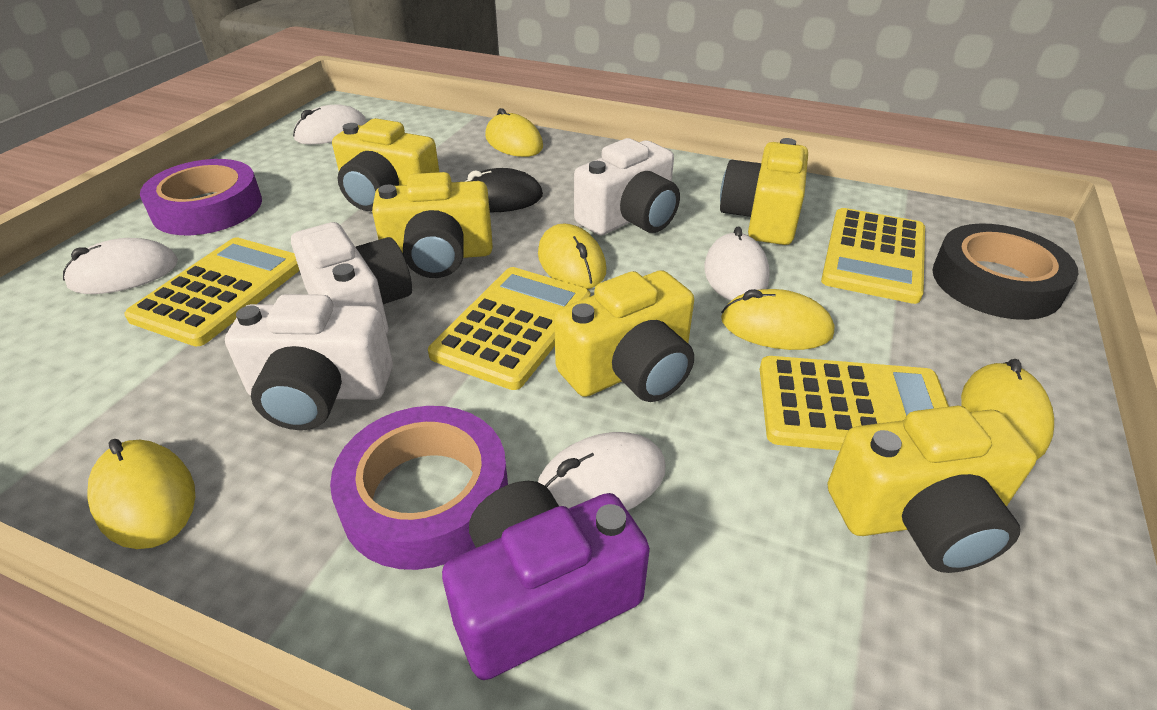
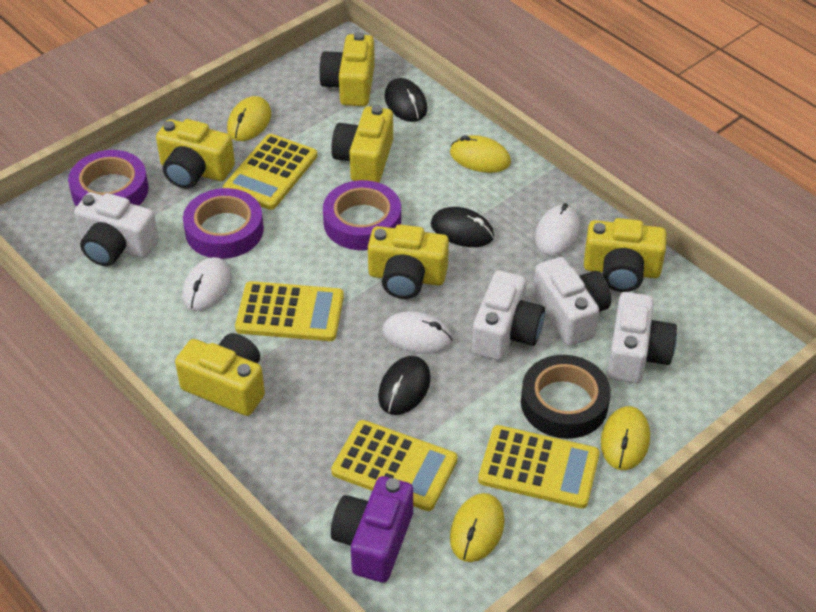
black mouse: [464,168,543,212] = 1 -> [378,356,431,415] [384,78,427,122] [431,207,494,247] = 3
purple tape: [140,159,262,235] [330,406,508,570] = 2 -> [68,150,149,207] [183,188,264,259] [323,180,401,250] = 3
white camera: [225,294,393,430] [291,222,412,335] [574,138,680,236] = 3 -> [74,192,159,266] [472,270,545,361] [533,257,611,346] [607,292,677,383] = 4
white mouse: [63,238,178,294] [293,104,367,145] [538,432,666,511] [704,227,770,301] = 4 -> [182,257,232,311] [382,311,452,354] [535,203,580,256] = 3
yellow camera: [332,118,439,211] [372,172,493,278] [554,270,694,402] [720,138,808,245] [828,406,1037,573] = 5 -> [156,119,235,189] [175,333,265,416] [319,32,375,106] [331,105,393,183] [368,225,449,299] [584,218,667,292] = 6
yellow mouse: [87,439,195,549] [485,108,543,157] [538,224,606,289] [721,289,835,350] [961,359,1054,460] = 5 -> [227,96,271,141] [450,135,511,173] [450,493,505,562] [601,406,650,470] = 4

